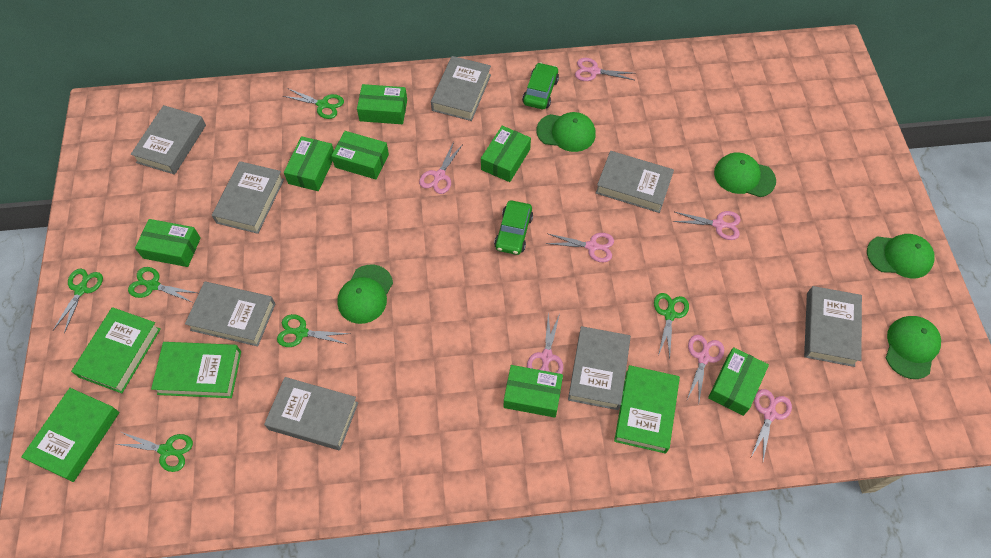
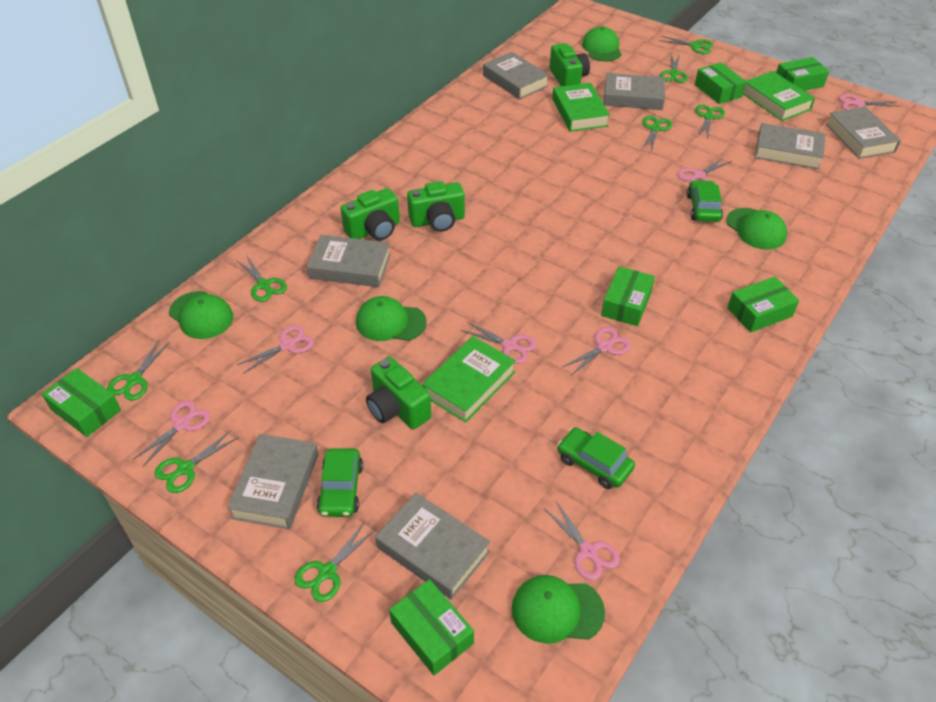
green book: [21,388,120,482] [71,307,161,393] [151,342,241,398] [614,365,680,454] = 4 -> [422,336,516,423] [552,83,610,132] [743,71,815,121] = 3
green box: [135,219,201,267] [284,136,334,191] [331,131,389,179] [357,84,407,124] [481,126,531,182] [504,365,563,418] [708,347,769,416] = 7 -> [42,368,121,437] [389,579,474,675] [601,266,655,326] [695,62,746,104] [727,276,799,333] [776,57,829,91] = 6
green camera: none = 0 -> [341,188,400,240] [366,357,431,429] [407,181,465,232] [550,43,590,86] = 4
green car: [494,200,533,255] [522,62,559,109] = 2 -> [317,448,363,517] [557,427,635,489] [687,180,723,222] = 3
green scissors: [53,269,103,334] [117,432,193,472] [128,267,197,303] [277,314,350,347] [283,88,344,119] [654,293,689,358] = 6 -> [107,340,170,401] [154,430,239,493] [236,255,287,302] [295,522,376,602] [642,116,672,149] [658,36,713,54] [660,54,688,83] [695,105,725,138] = 8
grey book: [131,105,206,175] [185,281,275,346] [212,161,284,234] [264,377,358,450] [431,56,491,121] [568,326,631,410] [596,151,674,213] [804,286,862,367] = 8 -> [227,434,318,529] [307,235,391,287] [375,493,490,600] [483,52,549,100] [604,73,665,110] [754,123,825,169] [826,107,901,159] = 7

